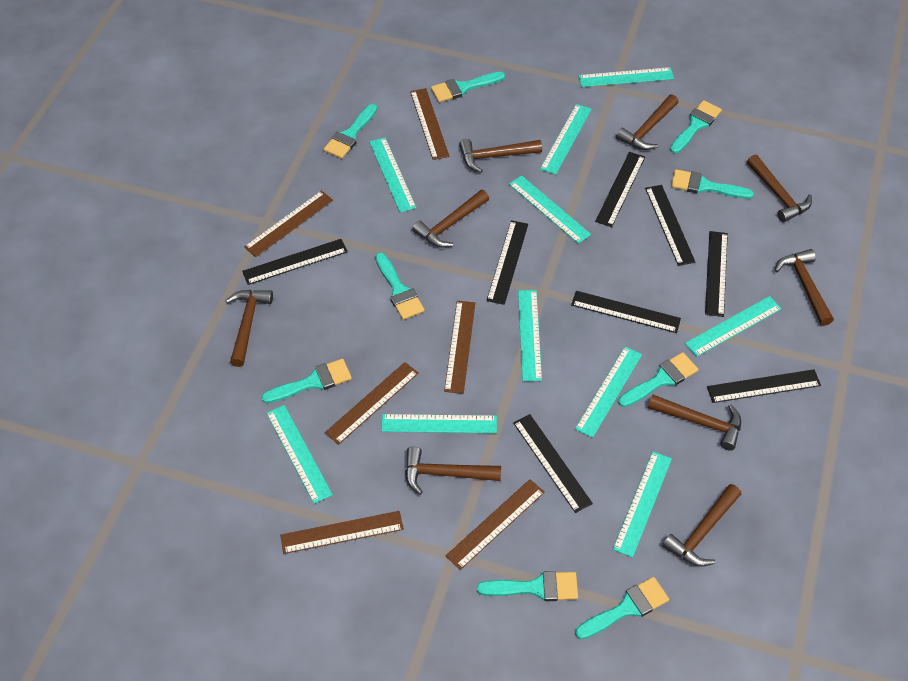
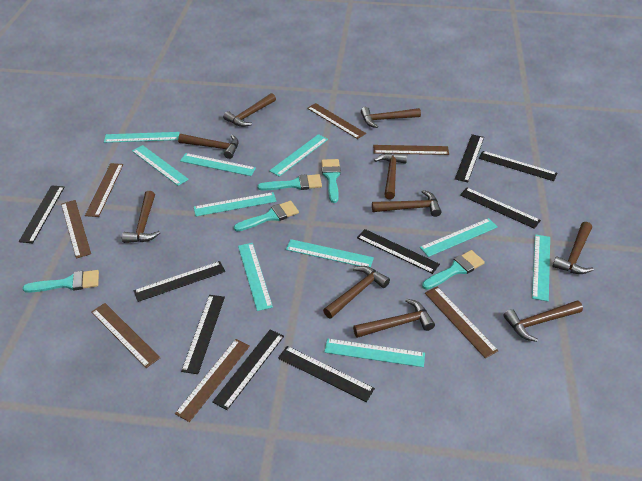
black ruler: [242,239,348,285] [487,220,528,305] [513,414,593,513] [571,291,681,333] [595,152,645,227] [645,185,695,266] [705,231,728,317] [707,369,821,403] = 8 -> [19,185,64,243] [133,261,225,302] [181,295,225,374] [212,329,284,410] [278,346,375,402] [357,229,440,274] [455,134,484,182] [460,188,541,229] [479,151,557,181] = 9
brown hammer: [225,290,273,367] [405,447,501,495] [412,190,489,248] [459,139,542,173] [616,94,679,150] [648,394,741,450] [662,484,741,567] [747,155,812,222] [775,249,834,326] = 9 -> [122,191,160,243] [178,134,239,159] [223,93,276,127] [323,266,390,319] [353,298,435,338] [361,107,421,128] [372,190,442,217] [374,153,407,199] [503,300,583,342] [552,222,594,274] = 10
brown ruler: [244,191,333,257] [280,511,404,554] [325,362,419,445] [410,88,449,160] [444,301,475,394] [446,479,545,570] = 6 -> [61,200,91,259] [85,163,123,217] [91,303,160,368] [175,339,250,422] [307,103,366,139] [373,145,449,155] [425,287,498,358] = 7
turquoise brush: [262,359,352,403] [324,104,377,159] [375,252,425,320] [431,72,505,102] [477,571,578,601] [575,577,669,639] [618,352,699,407] [670,100,722,154] [671,169,754,199] = 9 -> [23,270,99,293] [234,201,299,232] [257,174,322,191] [321,159,341,203] [422,250,485,290] = 5

